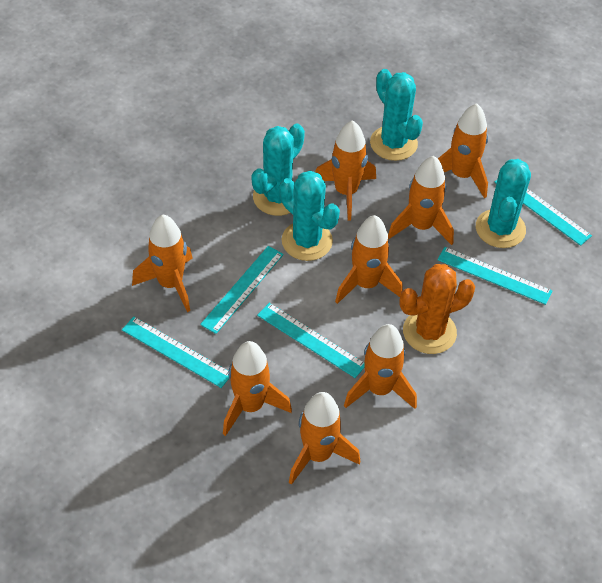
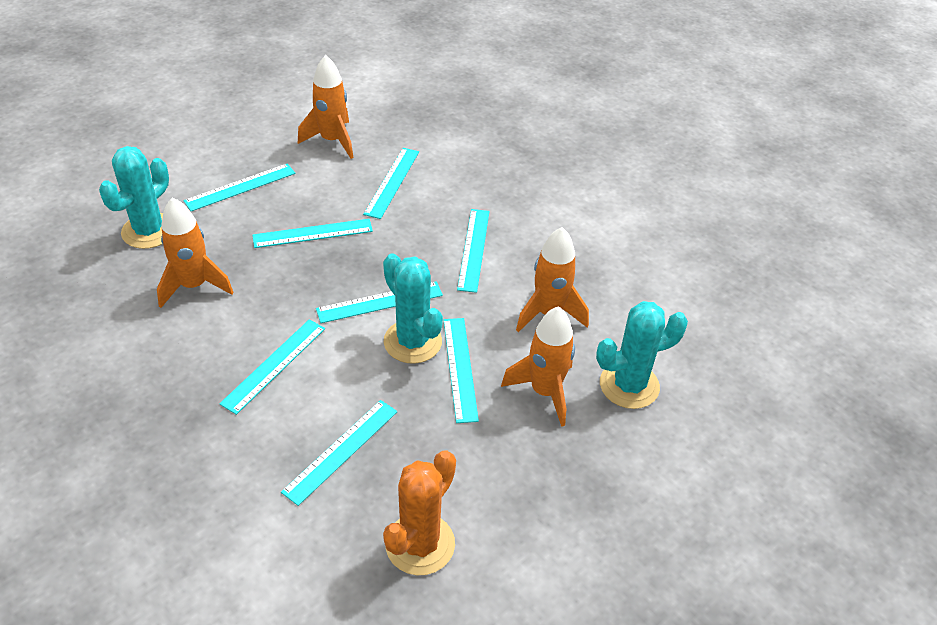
orange rocket: [132,215,192,312] [223,341,292,436] [289,392,360,485] [315,120,376,220] [335,215,403,304] [344,324,417,409] [388,156,454,245] [438,103,488,198] = 8 -> [157,197,234,308] [298,55,353,159] [501,306,575,427] [516,227,589,332] = 4
turquoise cactus: [252,124,305,216] [279,171,340,261] [370,69,423,161] [476,159,531,248] = 4 -> [99,146,169,249] [383,253,443,364] [596,301,688,409] = 3
turquoise ruler: [122,316,229,388] [200,246,284,334] [257,303,365,378] [437,247,552,305] [494,180,592,246] = 5 -> [183,163,295,211] [219,319,325,415] [252,219,373,248] [281,400,397,506] [316,281,443,323] [363,148,419,219] [443,318,479,423] [457,209,490,293] = 8

